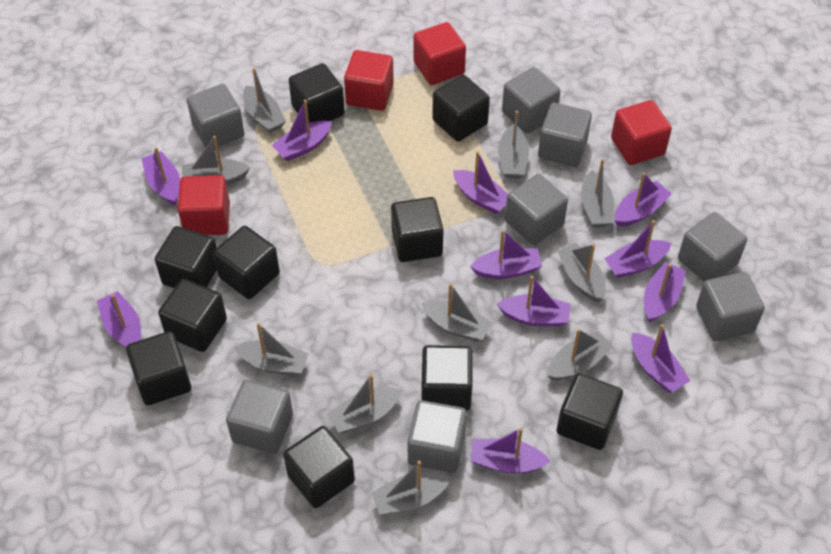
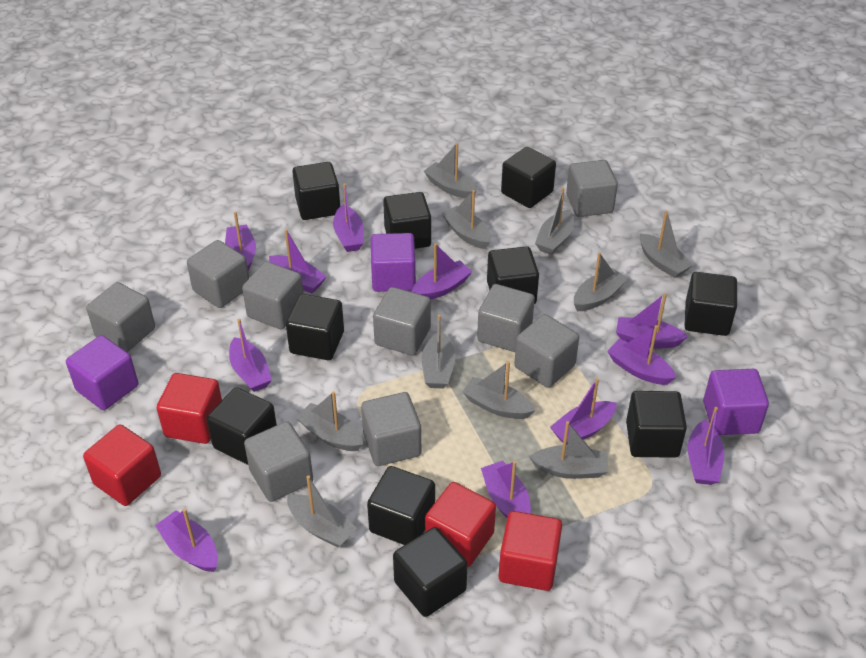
grey cube: [187,84,245,148] [226,380,293,454] [407,400,467,473] [502,67,561,134] [505,174,568,245] [538,103,592,167] [678,212,747,282] [696,272,765,341] = 8 -> [86,282,155,352] [187,240,249,308] [242,262,303,330] [244,421,313,502] [361,392,421,466] [373,287,431,355] [477,284,535,352] [514,314,579,388] [566,160,618,217] = 9
purple cube: none = 0 -> [66,335,138,410] [371,233,416,292] [703,369,769,435] = 3

